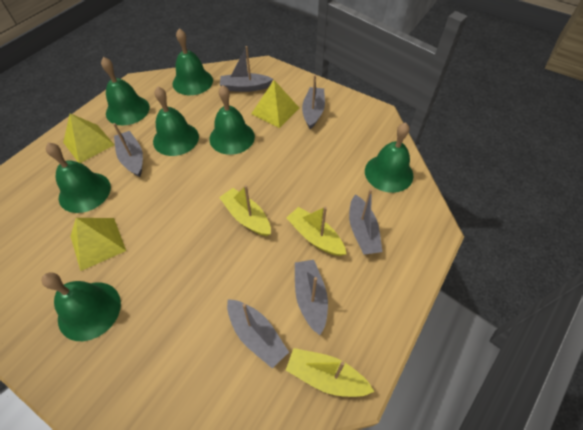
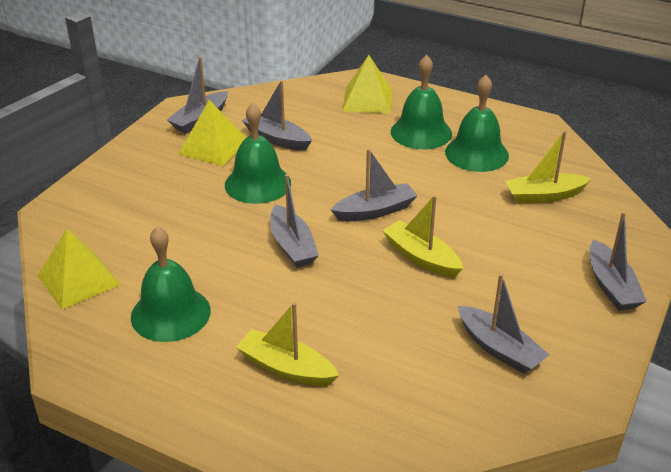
green bell: [41,272,121,341] [46,143,111,213] [101,57,150,125] [153,87,199,156] [173,28,213,95] [209,85,255,155] [365,122,414,193] = 7 -> [131,226,211,342] [225,103,291,204] [391,55,452,149] [445,75,509,172] = 4

